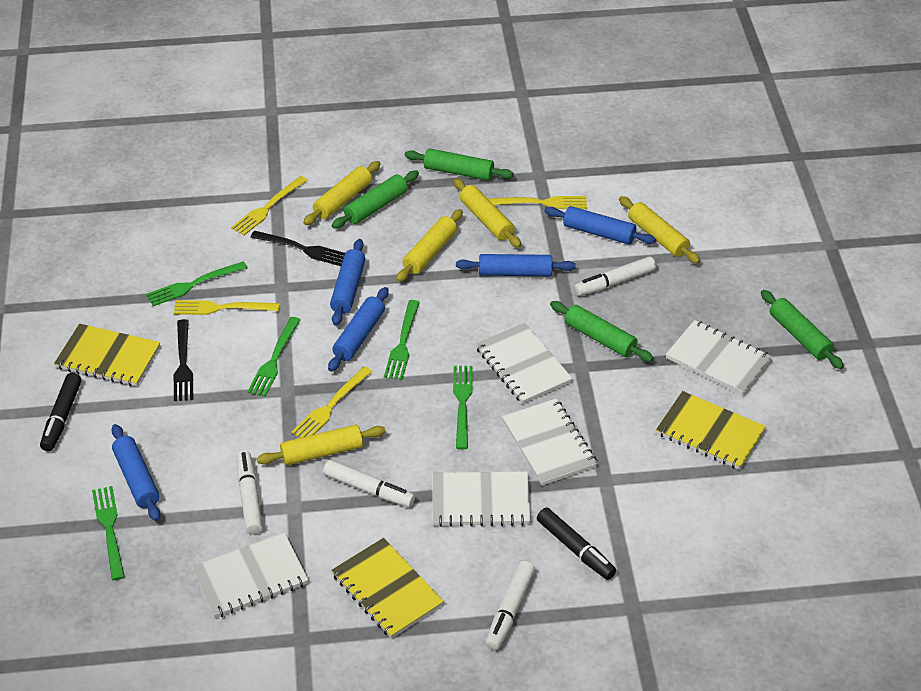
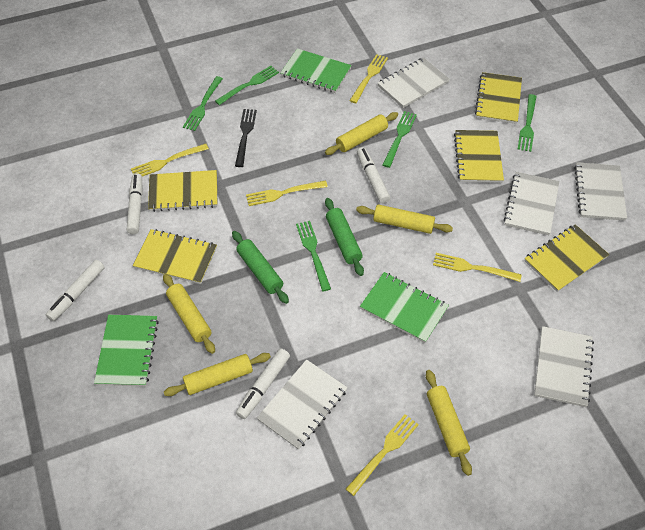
black fork: [174,319,193,401] [250,231,345,266] = 2 -> [235,109,257,167] = 1
black marker: [40,373,81,451] [537,508,616,580] = 2 -> none = 0
blue rolling pin: [111,424,160,521] [328,287,389,372] [330,239,366,326] [456,254,576,276] [544,206,656,244] = 5 -> none = 0
green notebook: none = 0 -> [94,315,159,387] [280,48,352,93] [360,272,449,343] = 3
green rolling pin: [332,171,419,229] [405,148,514,181] [550,301,653,362] [761,290,844,369] = 4 -> [232,231,289,304] [325,198,364,276] = 2
yellow fork: [173,300,280,315] [231,176,308,235] [291,366,373,438] [488,196,587,209] = 4 -> [131,144,209,176] [246,181,328,206] [346,414,419,496] [349,54,388,103] [433,253,522,282] = 5
yellow notebook: [54,324,160,386] [331,538,444,639] [656,391,766,470] = 3 -> [133,229,217,284] [148,170,218,212] [454,130,504,183] [475,72,522,124] [524,224,609,292] = 5

